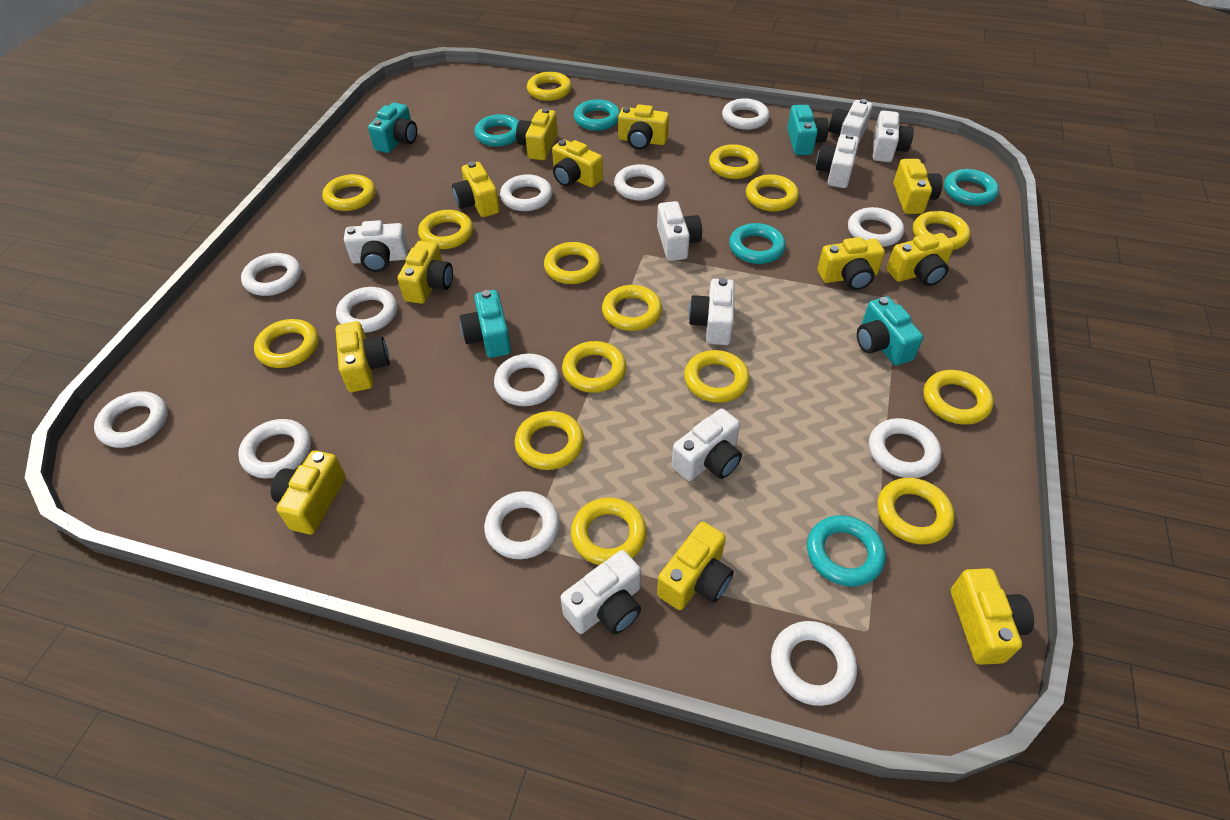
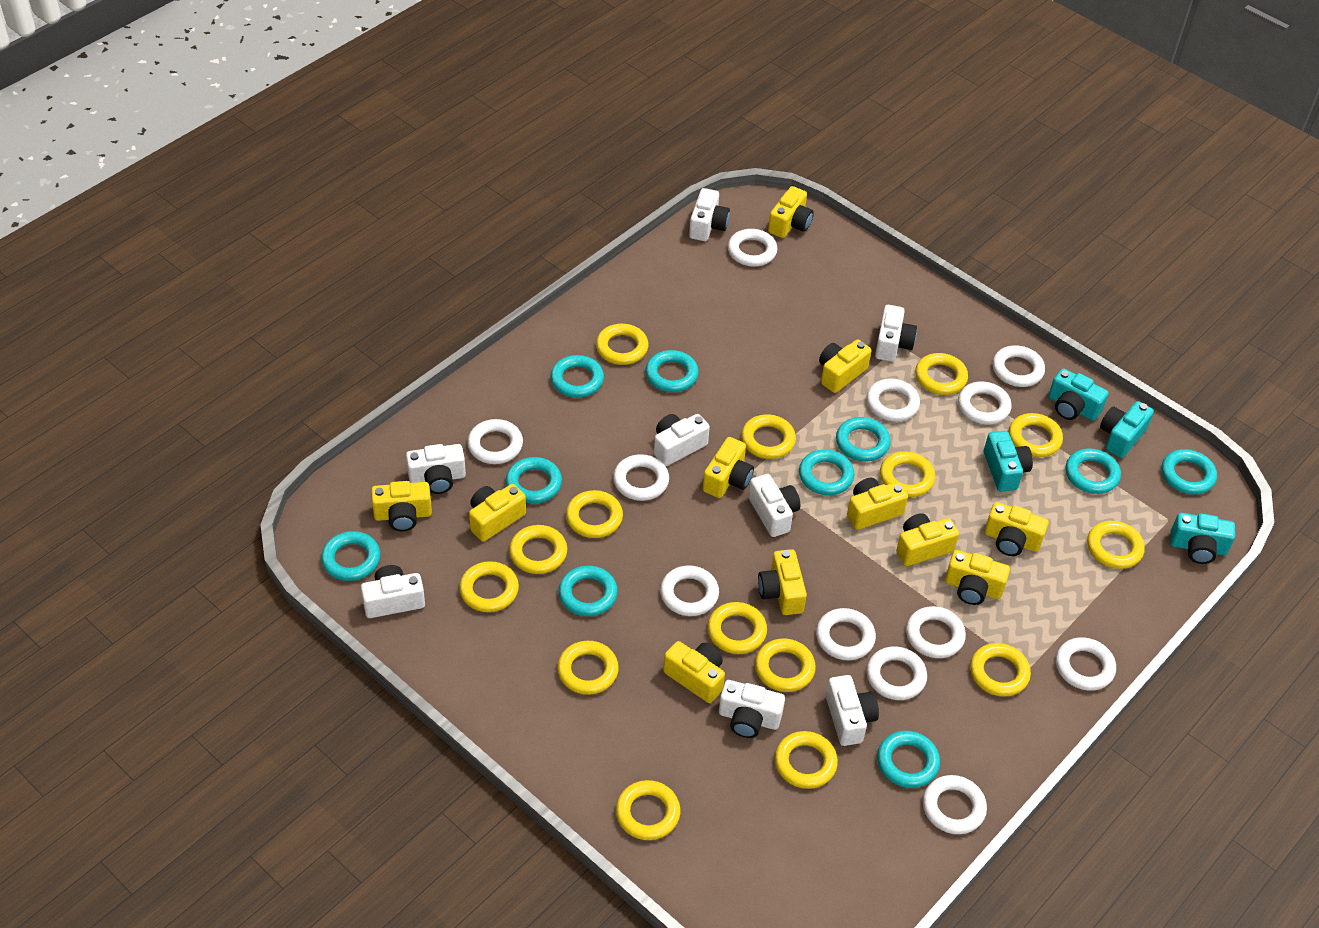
turquoise ring: [474,114,519,147] [574,99,620,131] [729,223,786,264] [807,515,886,587] [944,169,999,206] = 5 -> [321,531,380,581] [506,457,562,504] [550,355,604,398] [558,566,618,616] [645,350,699,392] [799,450,854,495] [836,417,891,461] [877,731,940,788] [1065,448,1121,494] [1161,449,1217,495] = 10
yellow camera: [271,450,346,535] [336,321,390,392] [398,241,453,304] [452,161,500,217] [516,108,558,160] [552,139,603,188] [618,104,669,150] [657,522,734,610] [817,237,885,290] [887,233,954,286] [894,159,943,214] [951,568,1034,665] = 12 -> [371,481,432,531] [469,484,526,542] [663,641,725,703] [703,437,754,498] [758,549,807,615] [768,186,814,238] [819,339,872,393] [847,478,908,530] [896,513,959,566] [945,550,1010,605] [984,502,1049,556] = 11

